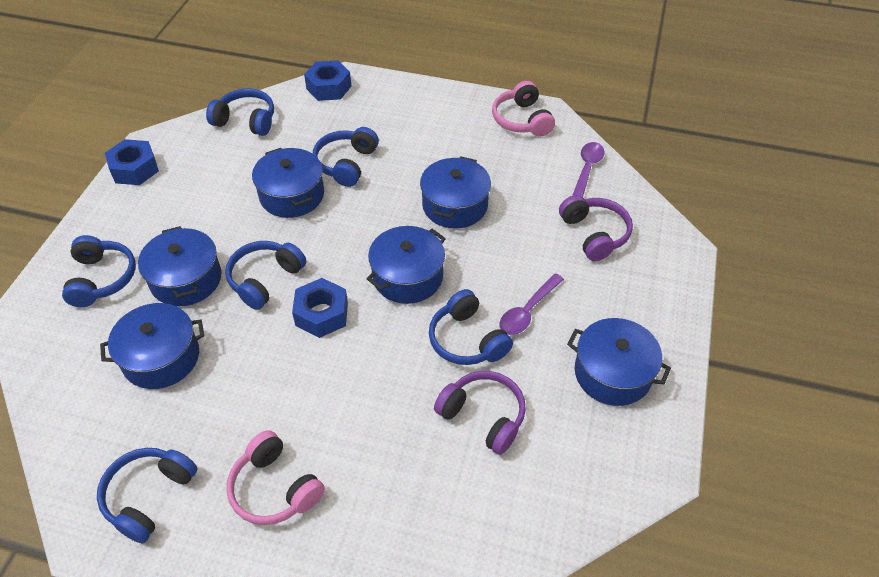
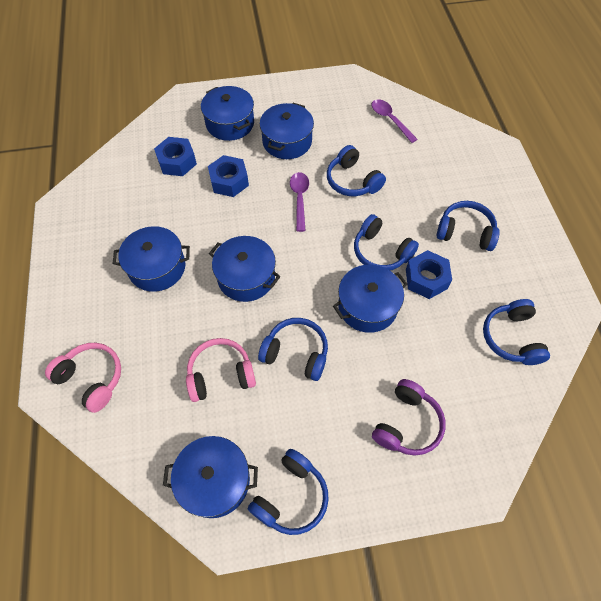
purple headphones: [434,371,526,455] [559,195,633,261] = 2 -> [372,379,446,456] = 1

